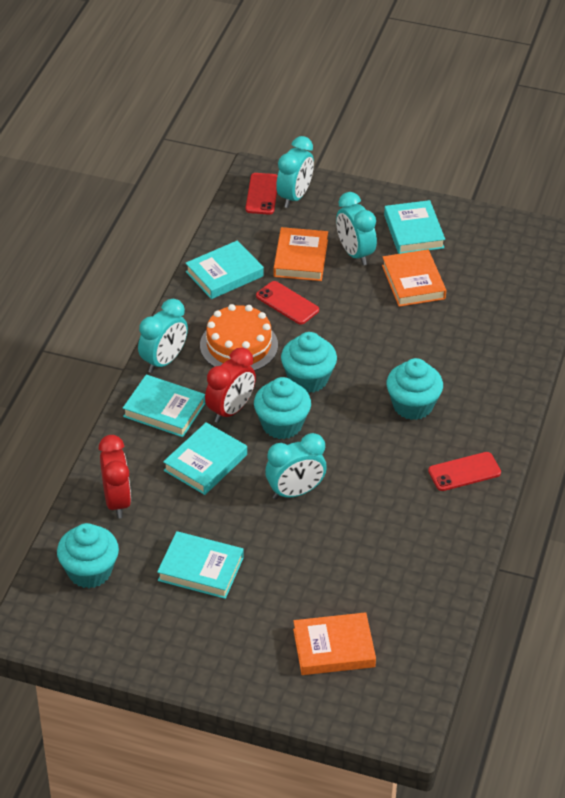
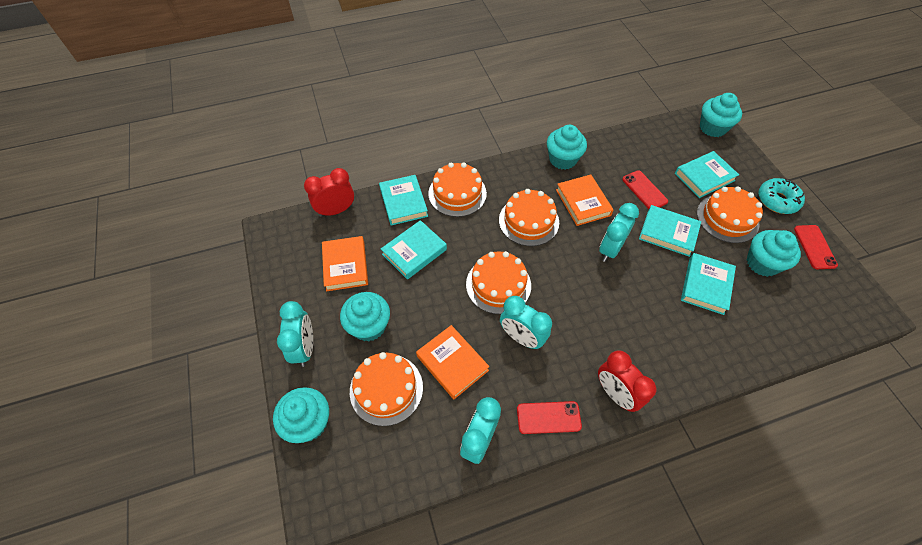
orange cake: [200,304,278,371] = 1 -> [350,352,423,426] [428,163,487,217] [466,251,531,314] [499,189,559,246] [697,187,763,243] = 5
turquoise cupcake: [57,523,119,588] [254,377,311,439] [281,332,337,393] [386,358,443,420] = 4 -> [273,387,329,443] [340,292,390,342] [547,125,587,170] [700,93,742,137] [747,230,801,277] = 5
turquoise donut: none = 0 -> [758,178,805,214] = 1

